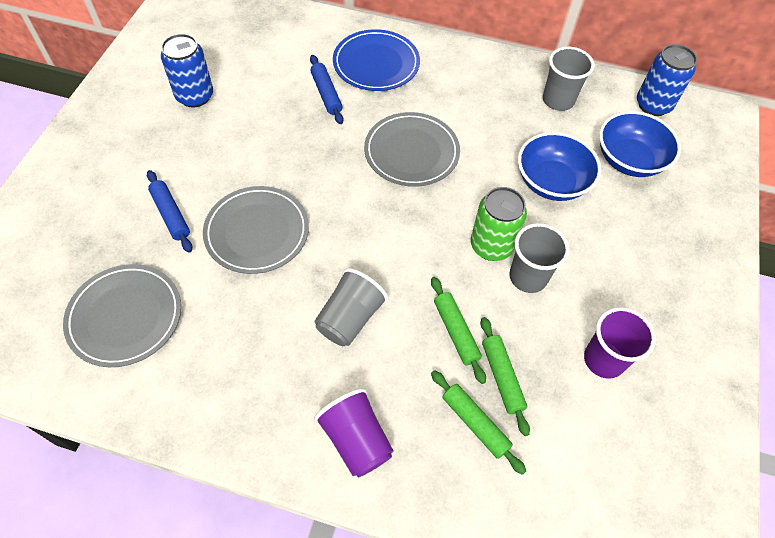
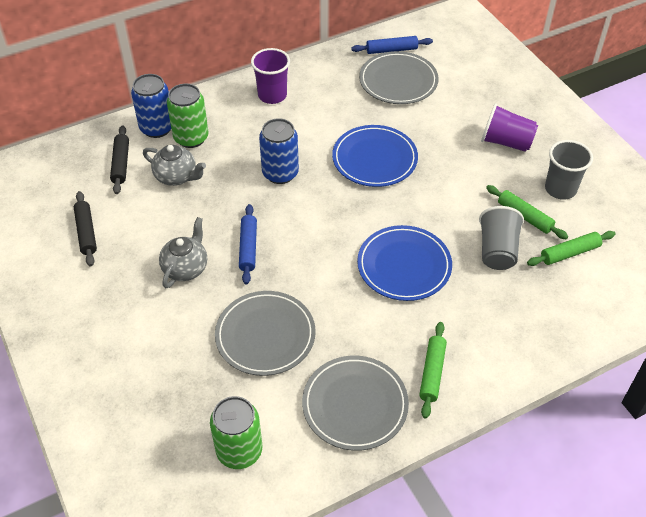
black rolling pin: none = 0 -> [74,191,97,267] [110,125,129,194] = 2
blue bowl: [518,132,601,201] [599,111,681,177] = 2 -> none = 0
blue plate: [333,29,420,91] = 1 -> [332,125,418,187] [357,225,452,301] = 2
green can: [471,187,527,261] = 1 -> [167,84,208,148] [210,396,262,469] = 2
grey cup: [315,268,388,346] [509,223,570,293] [543,47,594,111] = 3 -> [479,206,524,270] [545,140,593,200] = 2
grey teapot: none = 0 -> [143,145,206,186] [159,217,207,288] = 2

